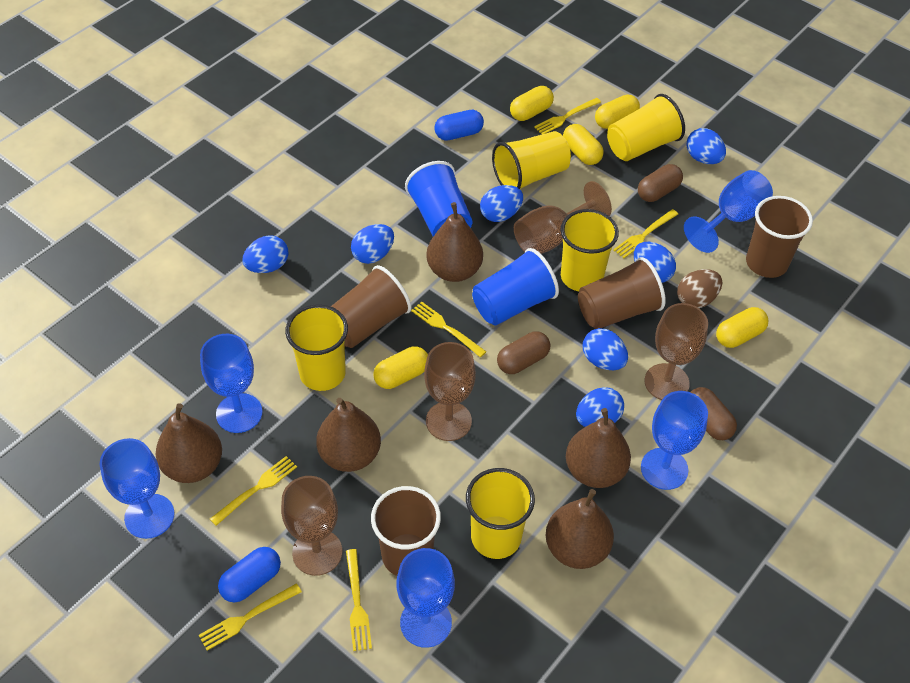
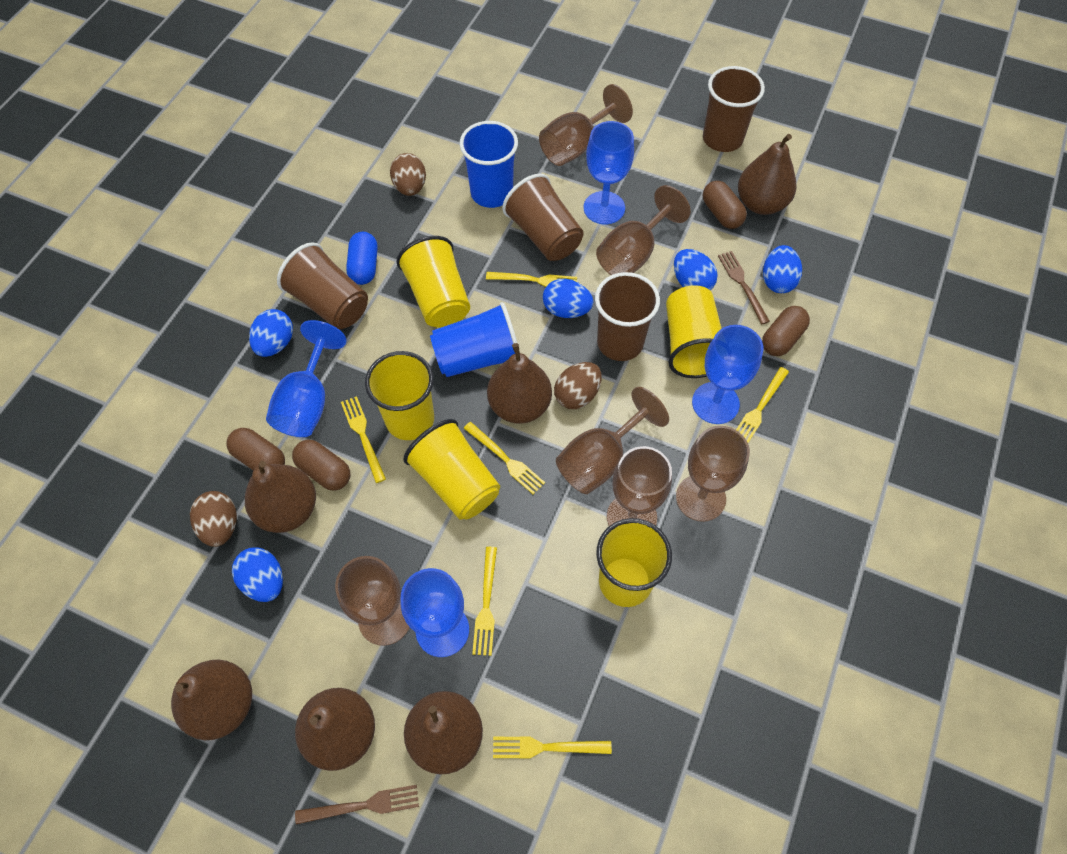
blue capsule: [218,547,281,602] [434,110,484,141] = 2 -> [346,232,377,285] = 1
blue egg: [243,235,288,273] [351,224,394,264] [480,185,523,222] [576,387,624,427] [583,328,628,370] [634,242,676,283] [687,128,726,164] = 7 -> [232,548,283,602] [249,309,293,357] [543,279,594,318] [674,249,717,291] [763,245,802,293] = 5
blue goblet: [100,438,174,539] [200,334,262,433] [396,548,455,648] [641,391,708,490] [684,170,773,253] = 5 -> [266,320,347,437] [401,568,469,657] [584,121,634,224] [692,325,763,424] = 4
brown capsule: [497,332,550,374] [638,164,683,202] [691,387,737,440] = 3 -> [226,428,285,470] [292,439,350,491] [703,181,747,229] [762,306,810,356] = 4
brown egg: [677,269,722,308] = 1 -> [190,491,237,547] [390,153,426,196] [554,362,601,409] = 3
brown fork: none = 0 -> [295,785,419,824] [718,251,770,324] = 2
brown goblet: [281,476,342,576] [424,342,476,441] [514,181,612,254] [644,303,708,400] = 4 -> [335,556,410,646] [539,84,633,166] [556,387,669,494] [596,185,691,275] [607,446,672,526] [676,426,750,522] = 6
brown pear: [156,403,222,483] [316,398,381,472] [426,202,483,282] [546,489,614,569] [566,408,631,488] = 5 -> [171,660,252,740] [245,461,316,533] [295,688,375,771] [404,691,483,774] [487,343,552,424] [738,134,797,215] = 6
yellow capsule: [373,346,428,389] [510,86,554,121] [563,124,604,165] [595,94,640,129] [716,307,768,348] = 5 -> none = 0

